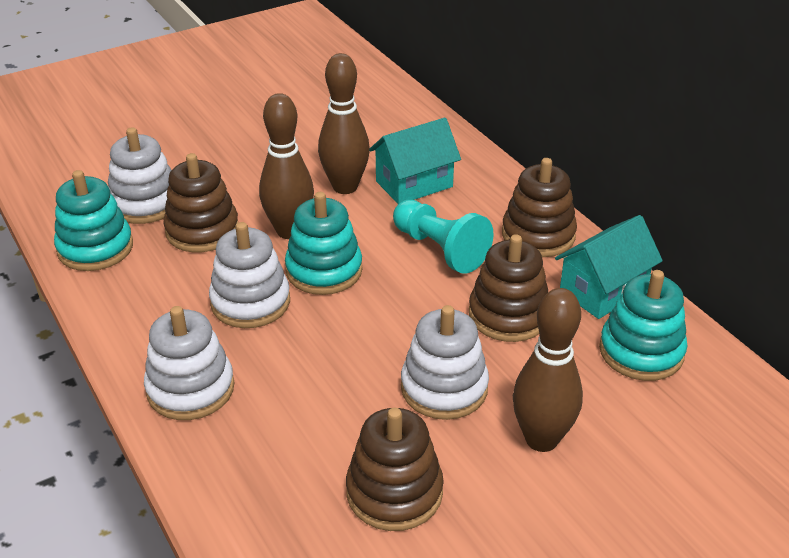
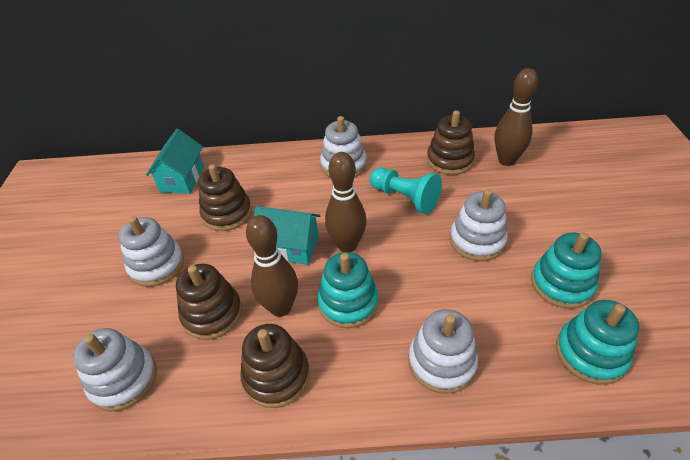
white stacking toy: [108,127,172,224] [144,306,234,420] [209,222,290,328] [401,305,489,420] = 4 -> [73,328,157,412] [119,216,184,287] [320,116,367,178] [409,309,478,394] [450,189,508,261] = 5

